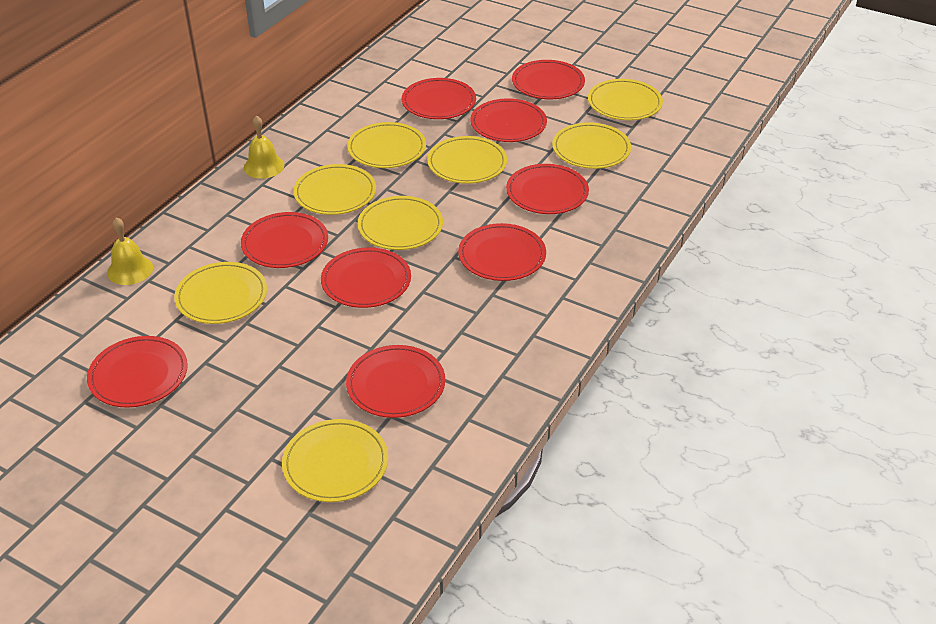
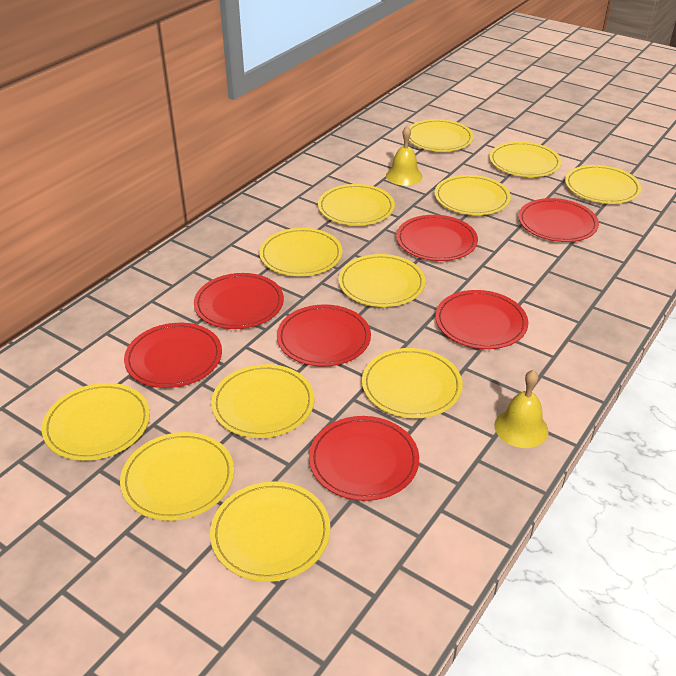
red plate: [87,336,188,408] [241,212,328,268] [321,247,411,308] [346,345,445,418] [402,78,476,119] [458,223,546,281] [471,98,547,142] [506,164,589,214] [512,60,585,99] = 9 -> [124,323,222,388] [194,273,284,329] [277,304,371,367] [309,416,419,501] [396,215,478,261] [435,290,528,349] [518,198,599,242] = 7
yellow plate: [174,262,267,324] [282,419,388,502] [293,164,376,215] [347,122,426,168] [358,196,443,250] [427,136,507,184] [552,122,631,169] [588,79,663,120] = 8 -> [42,383,150,461] [120,432,234,521] [210,481,331,582] [211,364,314,438] [259,228,343,276] [318,184,395,226] [338,254,426,307] [362,348,463,418] [409,119,474,152] [435,175,511,215] [489,142,561,177] [565,165,642,204] = 12

